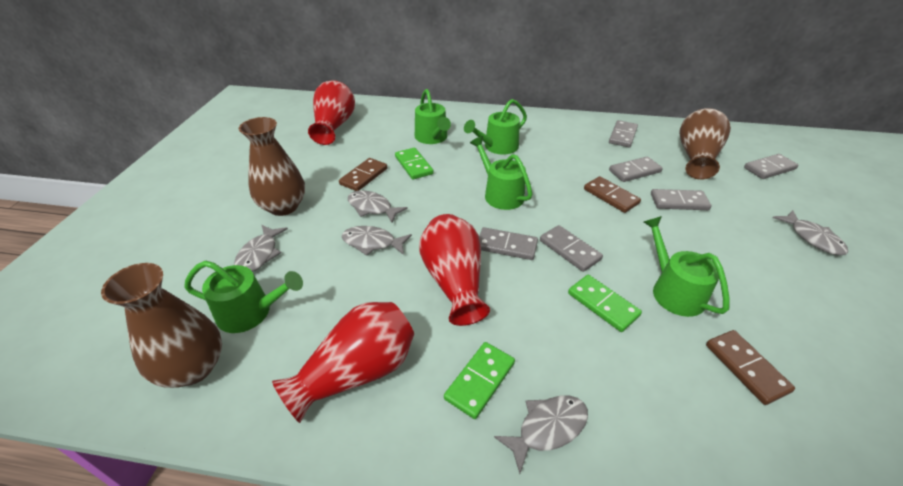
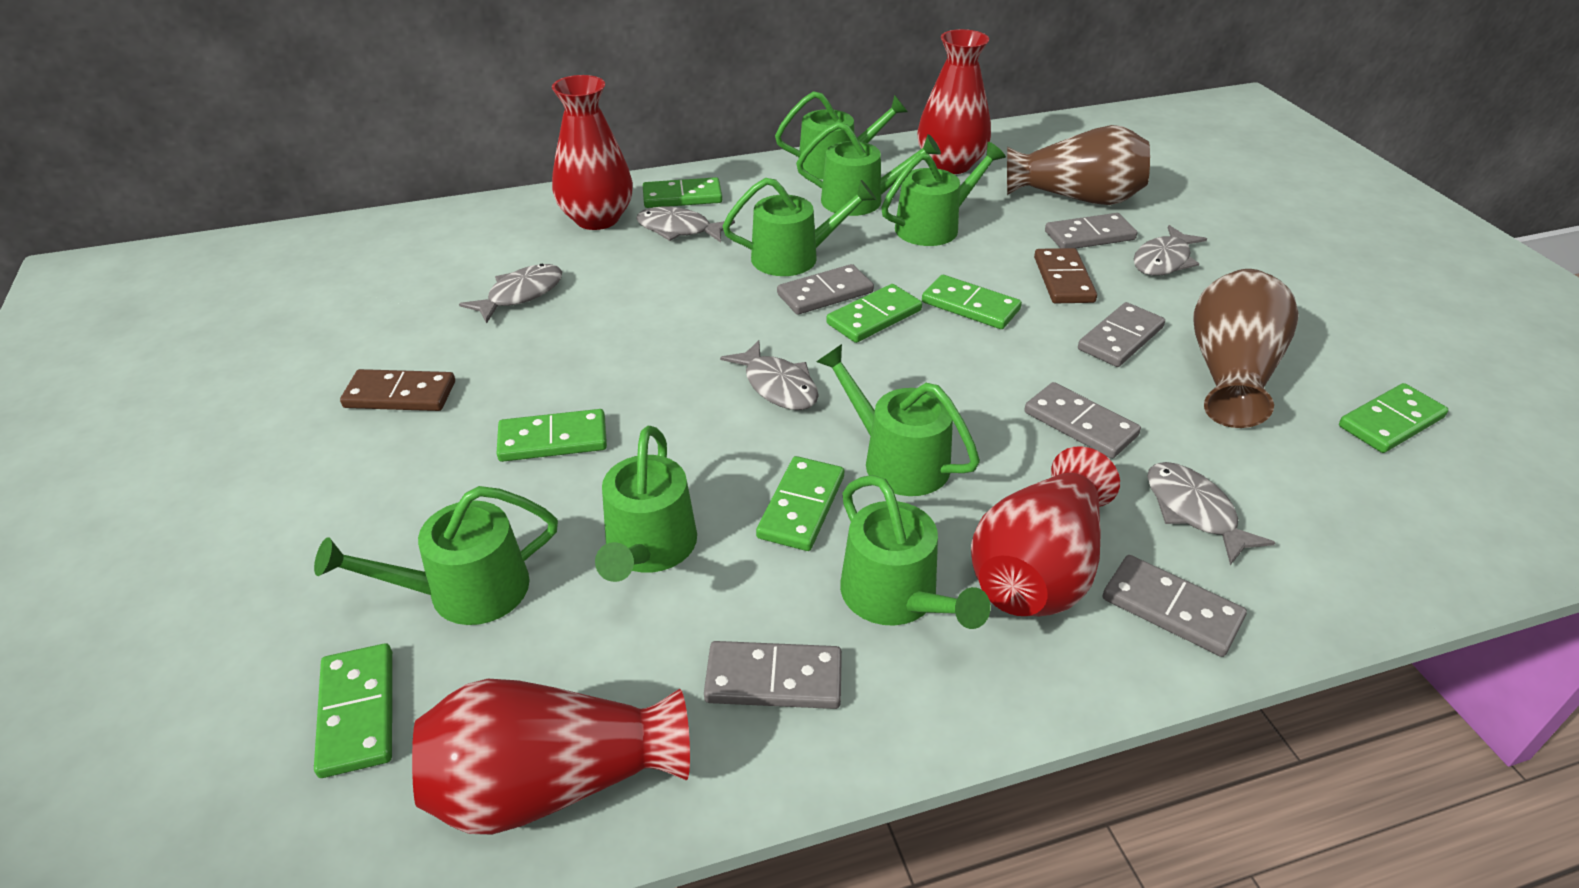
brown domino: [339,158,388,191] [584,176,641,213] [706,330,795,405] = 3 -> [340,369,455,411] [1034,248,1097,303] = 2
brown vase: [101,263,222,388] [239,117,305,216] [679,108,731,180] = 3 -> [1007,125,1150,205] [1193,269,1299,428] = 2
green domino: [395,148,434,180] [444,342,515,419] [568,275,642,332] = 3 -> [314,643,392,778] [497,409,607,462] [643,177,722,208] [756,456,844,551] [827,284,922,343] [922,275,1022,329] [1339,383,1448,453] = 7
green watering can: [184,261,303,333] [415,89,451,144] [464,99,527,155] [470,136,532,210] [644,216,730,317] = 5 -> [314,486,558,625] [595,426,697,582] [723,178,877,276] [775,91,908,180] [796,122,941,216] [816,344,980,496] [840,475,991,629] [881,142,1006,246] = 8
red vase: [272,302,414,423] [308,80,355,145] [419,214,490,326] = 3 -> [412,679,690,835] [552,75,633,230] [917,29,991,174] [971,446,1120,617] = 4

